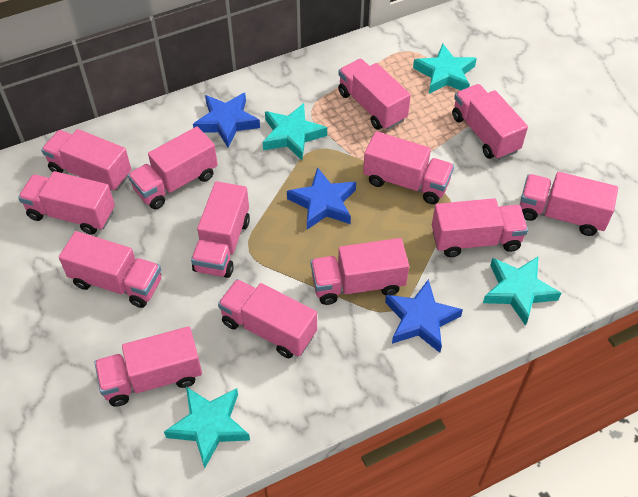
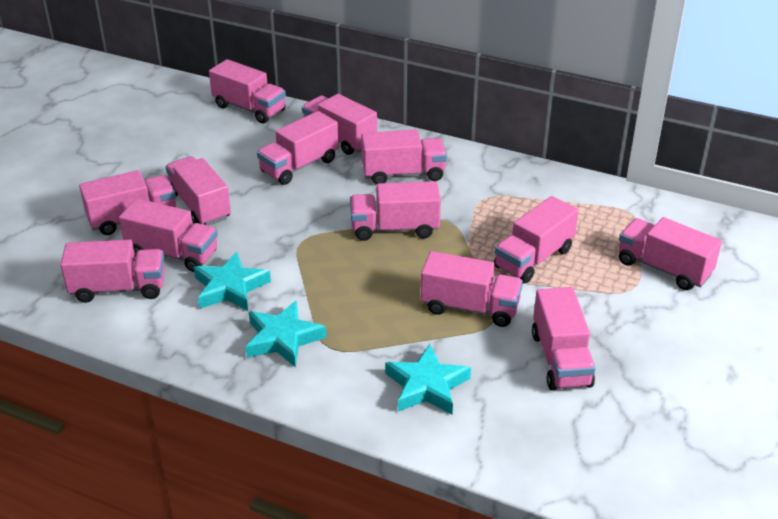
blue star: [193,93,260,147] [287,167,356,230] [385,279,463,353] = 3 -> none = 0
turquoise star: [164,387,250,468] [263,103,327,160] [413,44,477,94] [483,257,561,326] = 4 -> [193,252,271,311] [246,300,326,367] [385,344,471,415] = 3

